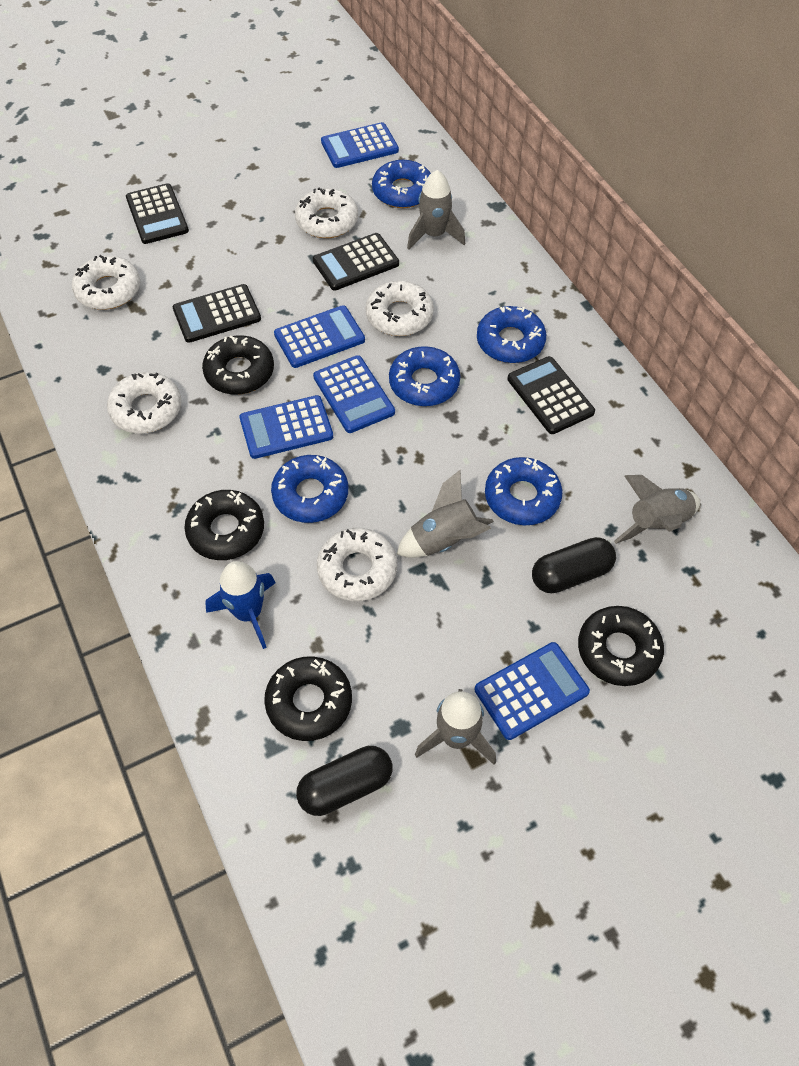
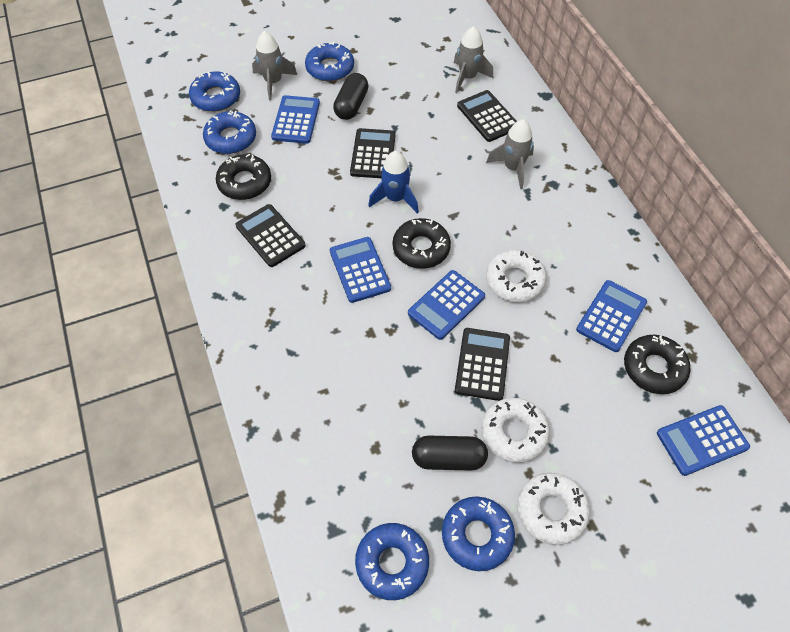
black donut: [184,490,264,560] [202,335,274,395] [264,656,352,741] [578,606,664,686] = 4 -> [216,154,271,200] [393,218,451,269] [624,335,691,394] = 3
grey rocket: [396,470,494,558] [407,170,465,250] [415,689,496,765] [614,475,700,544] = 4 -> [252,31,297,101] [454,26,493,93] [486,119,534,189] = 3
white donut: [72,255,140,310] [107,372,181,434] [295,188,358,238] [317,528,397,601] [365,281,434,336] = 5 -> [482,398,550,463] [486,250,546,302] [517,473,590,545] = 3

